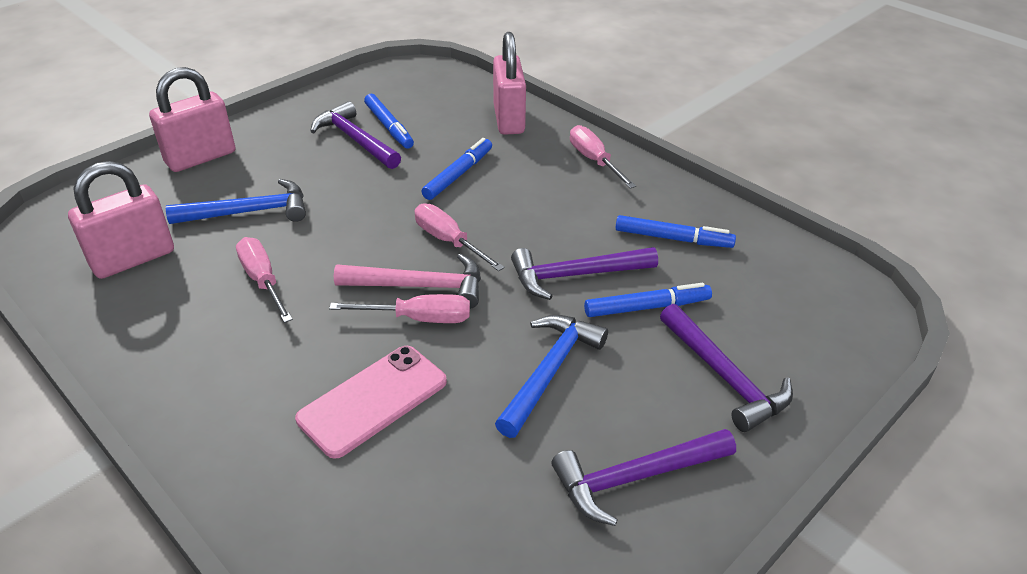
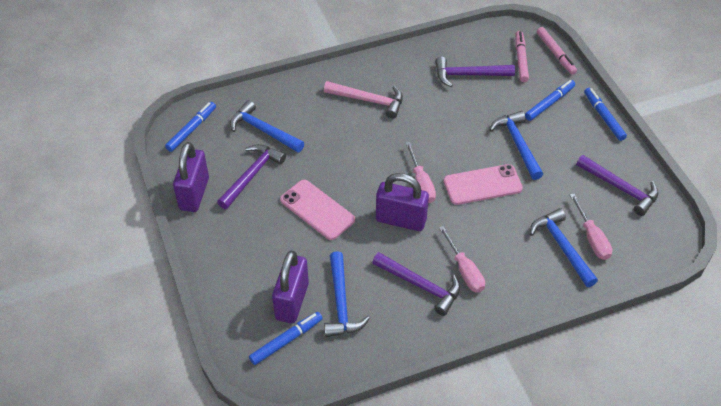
blue hammer: [166,179,306,224] [495,315,608,438] = 2 -> [230,100,304,152] [324,251,370,337] [490,111,543,180] [530,208,598,287] = 4
pink marker: none = 0 -> [515,31,529,82] [537,27,577,75] = 2
pink padlock: [68,161,174,279] [149,67,235,172] [493,32,526,135] = 3 -> none = 0
pink phone: [295,346,447,459] = 1 -> [280,180,355,240] [444,164,523,205] = 2
pink screwdriver: [236,237,293,323] [329,294,470,323] [414,203,505,271] [570,125,636,188] = 4 -> [406,142,436,203] [439,226,485,293] [570,194,612,260] = 3
purple padlock: none = 0 -> [173,142,209,212] [272,251,309,323] [376,173,429,231] = 3

